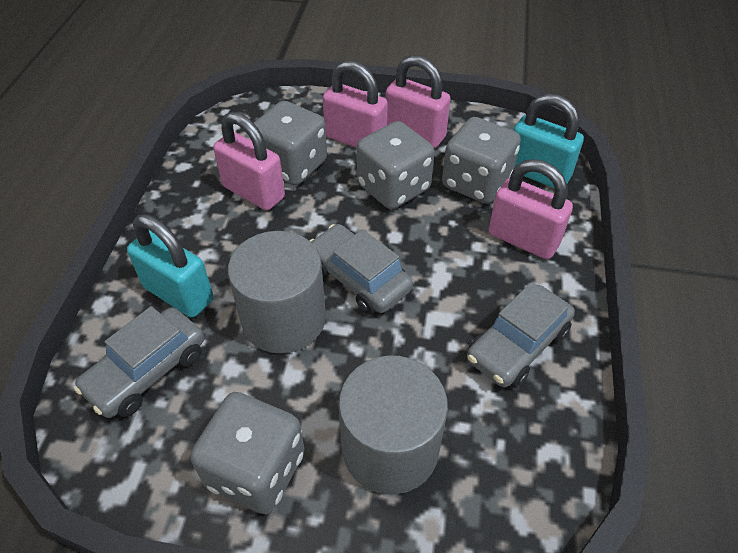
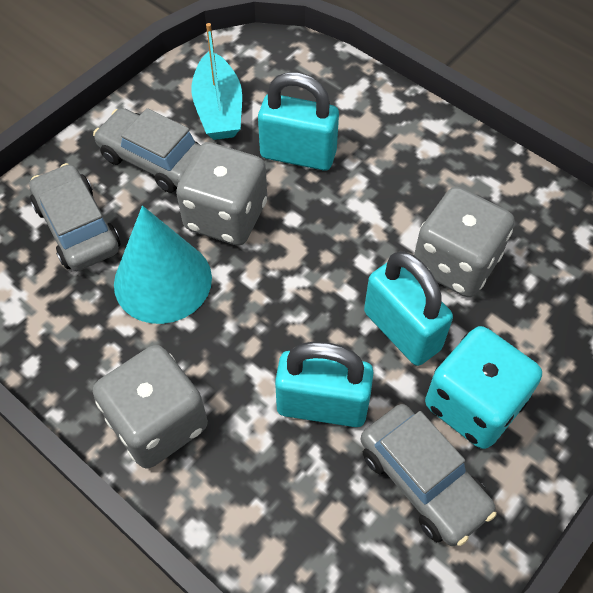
grey cylinder: [228,231,326,354] [338,356,448,494] = 2 -> none = 0
grey dice: [190,392,304,514] [251,101,327,186] [356,121,434,209] [442,117,521,204] = 4 -> [93,345,208,469] [176,142,267,245] [414,187,515,297] = 3
pink padlock: [213,112,285,210] [323,60,388,147] [385,55,451,148] [489,159,573,259] = 4 -> none = 0
turquoise boat: none = 0 -> [191,23,242,140] = 1
turquoise cone: none = 0 -> [114,206,212,324] = 1
turquoise dice: none = 0 -> [425,326,542,449] = 1
turquoise padlock: [127,214,214,318] [513,93,584,188] = 2 -> [258,72,339,171] [275,342,374,427] [364,251,453,366] = 3

